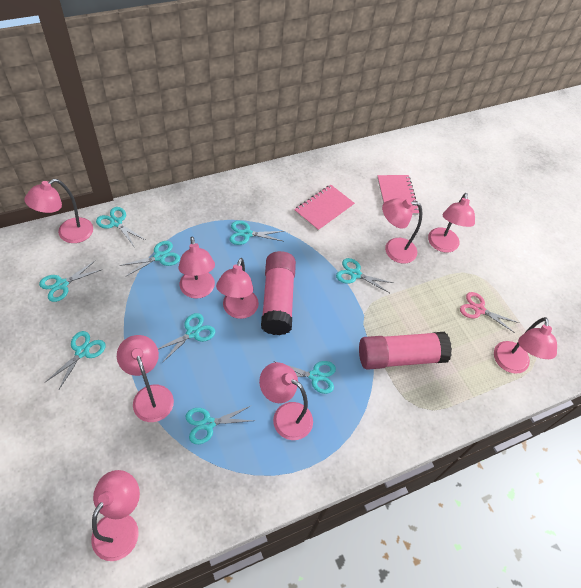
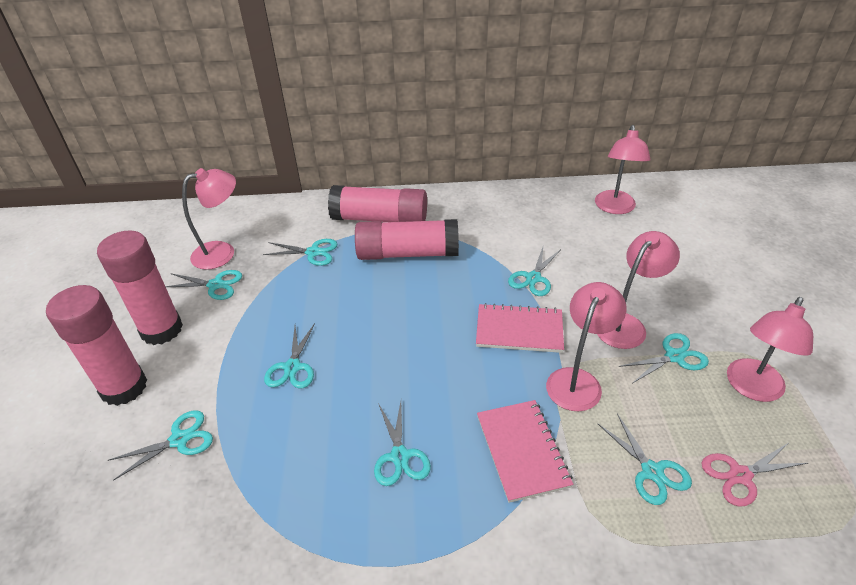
pink glue stick: [261,251,296,335] [359,332,452,370] = 2 -> [46,285,147,406] [97,230,183,345] [328,185,427,222] [355,219,459,260] = 4
pink lamp: [24,179,93,243] [91,470,140,561] [117,335,174,422] [178,237,215,299] [216,258,259,319] [259,362,313,440] [382,198,422,264] [428,193,475,253] [494,317,557,374] = 9 -> [182,168,236,270] [546,282,626,411] [595,125,651,214] [597,231,680,349] [727,297,813,402] = 5
turquoise scissors: [39,260,103,302] [45,331,106,391] [96,207,145,246] [119,241,180,277] [158,313,215,363] [185,405,254,444] [229,221,284,245] [274,361,336,394] [336,258,393,293] = 9 -> [108,410,213,481] [165,270,242,300] [263,239,337,266] [264,323,315,388] [374,402,431,486] [508,247,560,296] [598,414,692,505] [618,333,709,383] = 8

